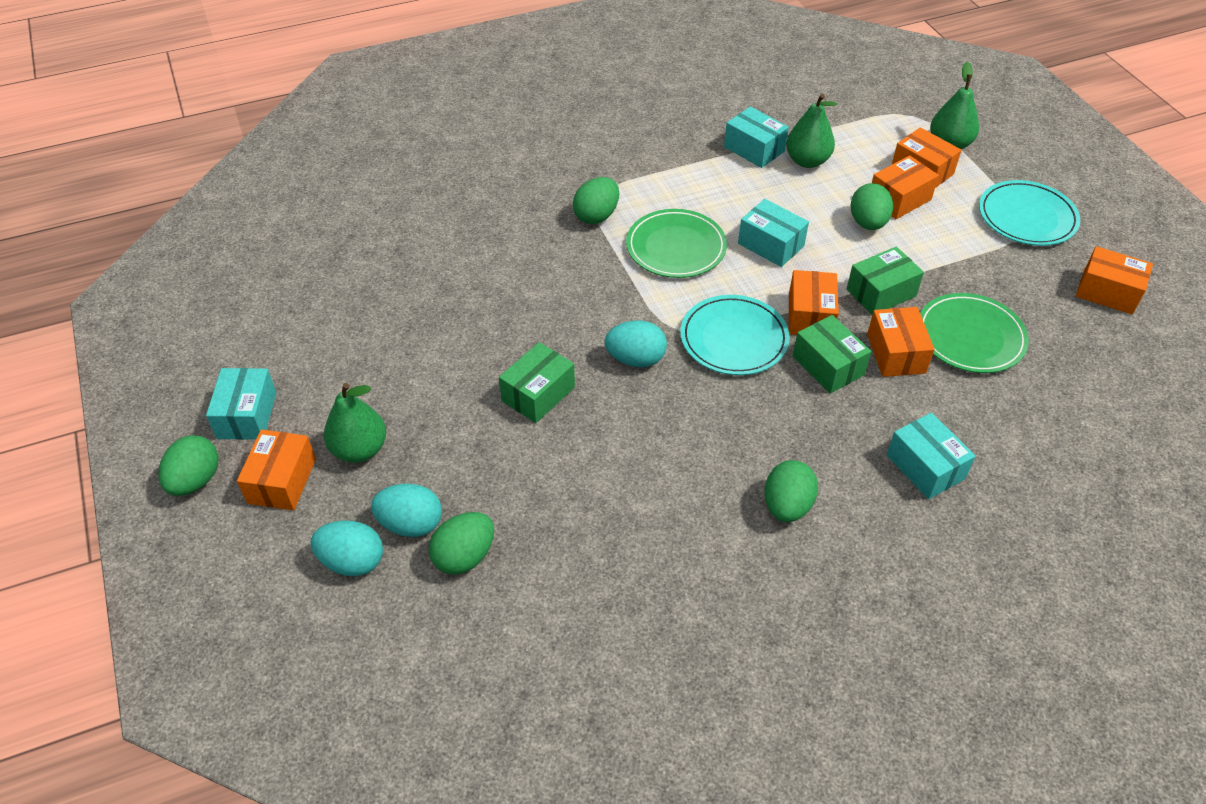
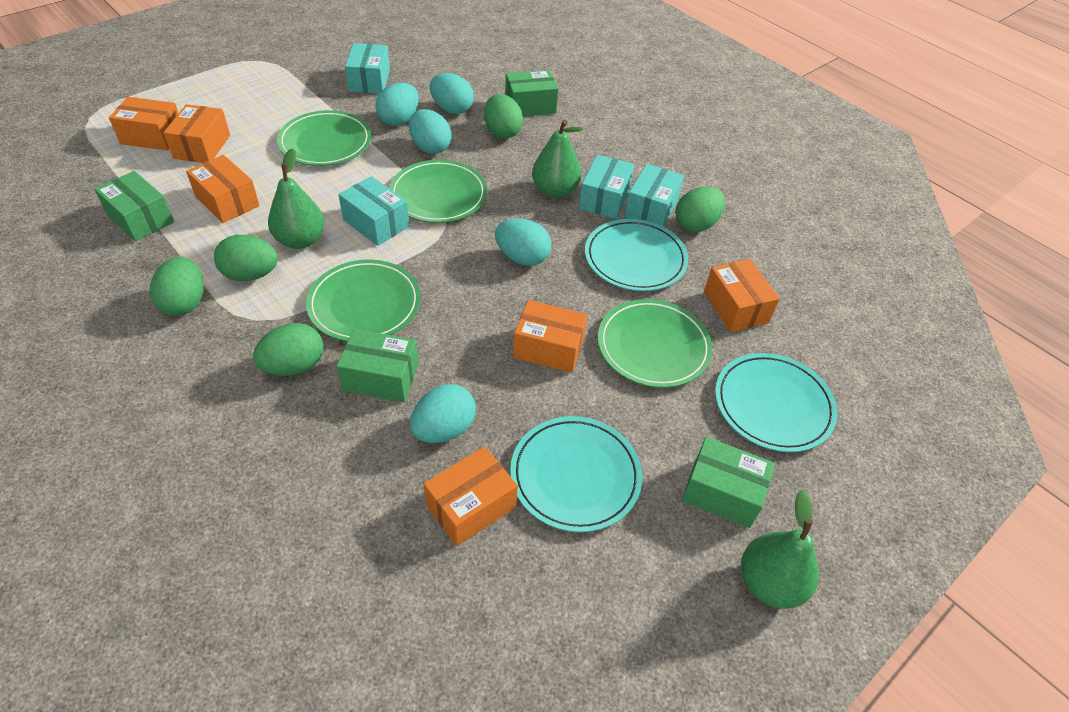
green box: [499,342,575,423] [793,315,871,393] [847,247,924,315] = 3 -> [94,171,174,242] [336,329,419,402] [505,70,558,116] [682,437,775,528] = 4
green plate: [626,209,727,278] [920,293,1029,373] = 2 -> [277,110,371,166] [306,259,420,342] [389,160,487,223] [598,299,712,388] = 4
turquoise egg: [310,521,383,576] [371,484,442,537] [604,320,667,367] = 3 -> [376,83,419,126] [409,109,452,154] [410,384,476,443] [430,73,474,114] [495,218,551,266] = 5
turquoise plate: [680,295,790,375] [979,180,1080,246] = 2 -> [510,416,642,532] [585,219,689,291] [715,353,838,452] = 3

